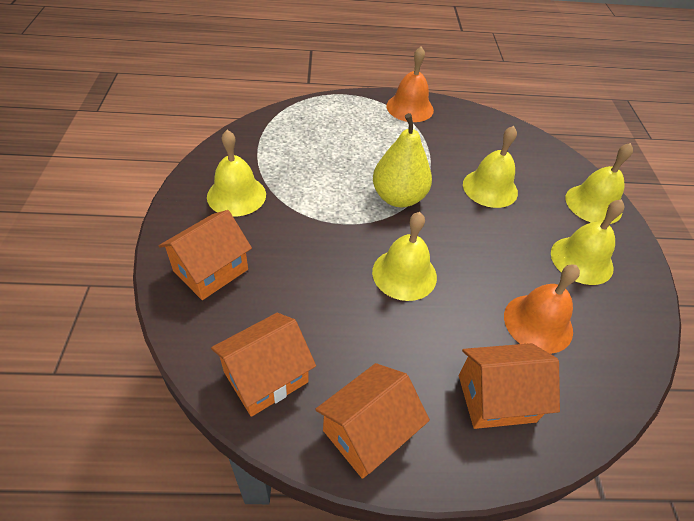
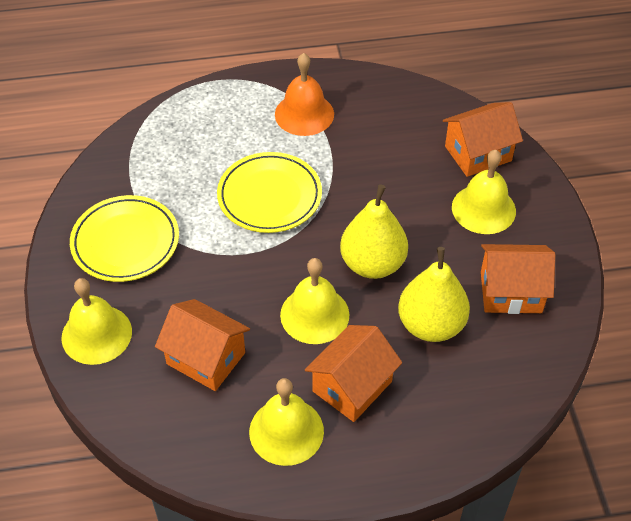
orange bell: [386,47,434,122] [504,264,580,354] = 2 -> [275,53,334,136] = 1
yellow bell: [207,130,266,216] [372,212,437,301] [463,126,518,208] [551,199,625,285] [566,143,633,224] = 5 -> [61,278,132,365] [249,378,324,466] [280,258,350,344] [452,150,516,234] = 4
yellow pear: [373,113,432,207] = 1 -> [340,184,408,279] [398,247,470,342] = 2
yellow plate: none = 0 -> [70,195,179,282] [217,152,322,233] = 2

